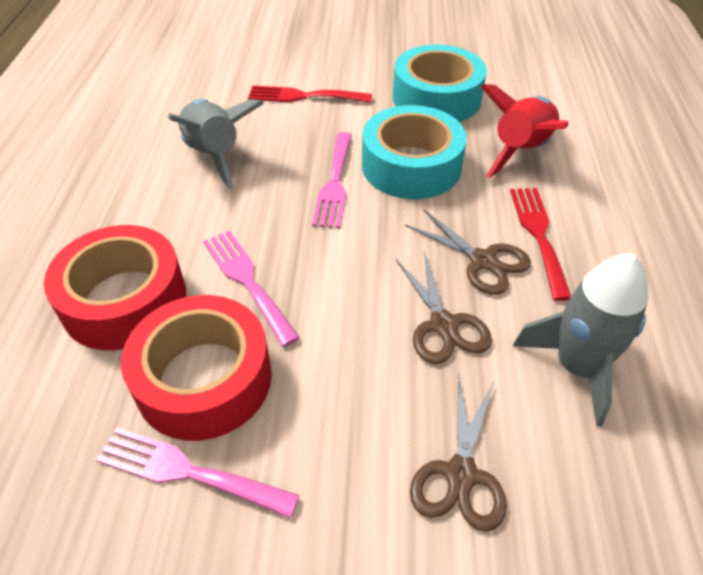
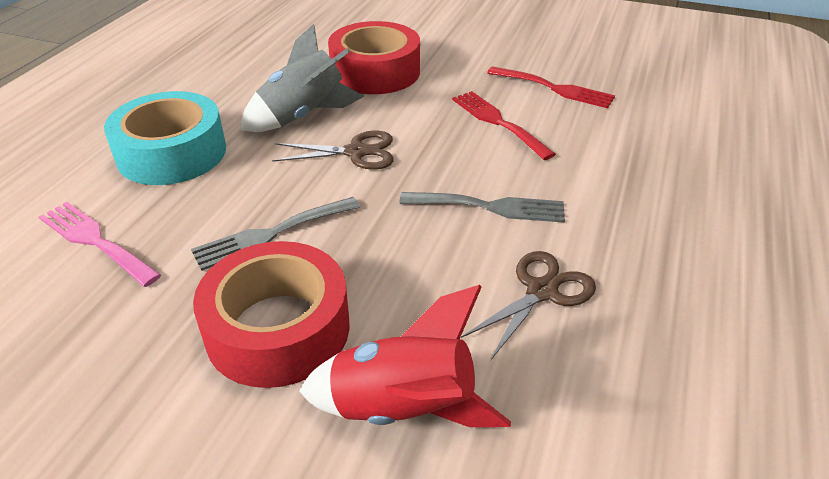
brown scissors: [396,251,492,364] [405,209,531,295] [410,375,506,532] = 3 -> [272,130,394,170] [461,251,596,360] = 2
grey fork: none = 0 -> [191,197,360,271] [399,192,565,223] = 2
grey rocket: [168,99,264,189] [512,254,648,427] = 2 -> [240,24,364,132] = 1
pink fork: [96,427,300,518] [203,230,300,347] [312,132,352,228] = 3 -> [39,202,161,287] = 1
turquoise tape: [362,105,467,199] [393,45,487,122] = 2 -> [104,91,226,185] = 1

